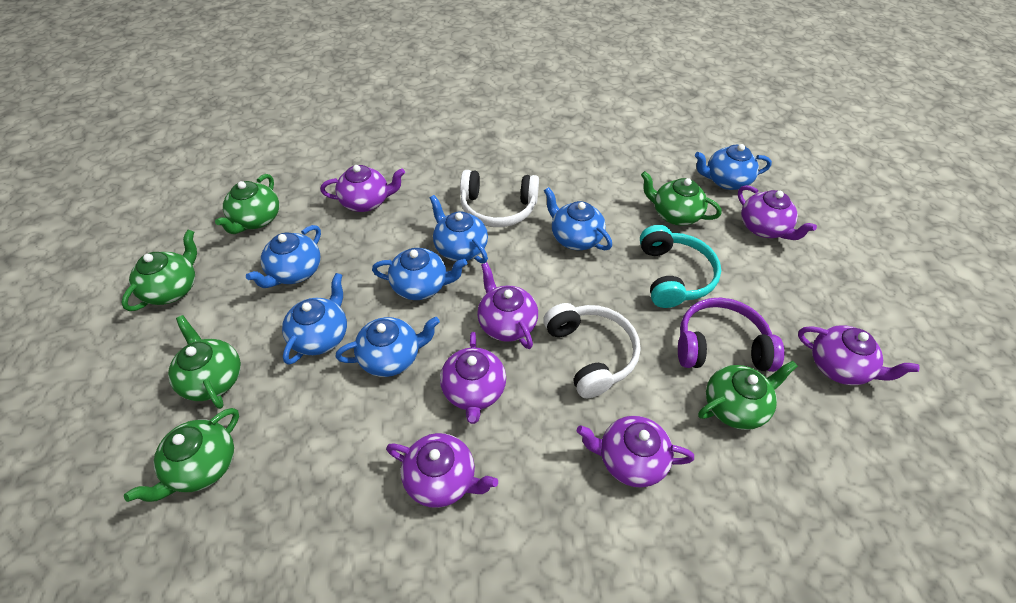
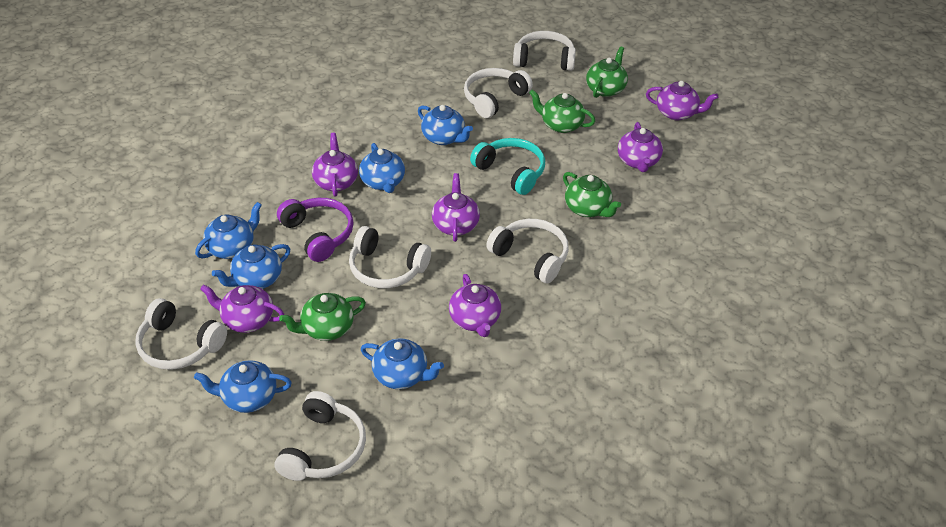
blue teapot: [246,225,321,288] [282,273,347,365] [336,317,440,377] [372,248,467,300] [430,195,488,263] [544,187,612,250] [695,144,772,190] = 7 -> [194,360,292,413] [195,202,262,259] [212,244,290,289] [359,143,405,193] [361,338,444,389] [418,105,473,145] = 6
green teapot: [121,230,197,311] [124,408,239,502] [168,315,241,409] [215,174,279,234] [641,171,722,226] [698,361,798,430] = 6 -> [279,293,366,341] [529,89,595,133] [563,172,621,217] [586,46,628,98] = 4
purple teapot: [320,165,405,212] [386,433,498,508] [440,332,506,424] [477,262,538,349] [577,416,694,487] [738,185,817,240] [798,326,919,385] = 7 -> [200,284,284,333] [312,133,358,197] [432,173,480,242] [449,274,501,337] [618,122,663,172] [646,81,718,120] = 6
white headphones: [460,170,539,227] [543,303,641,398] = 2 -> [135,298,227,370] [275,391,366,481] [349,226,431,288] [464,68,533,118] [486,219,569,283] [513,31,576,71] = 6

